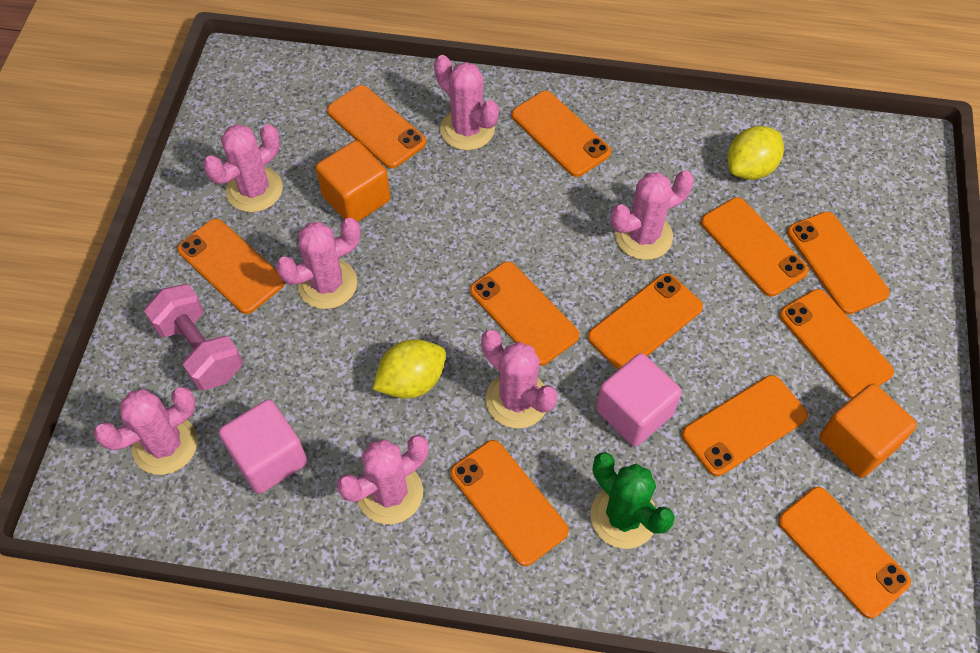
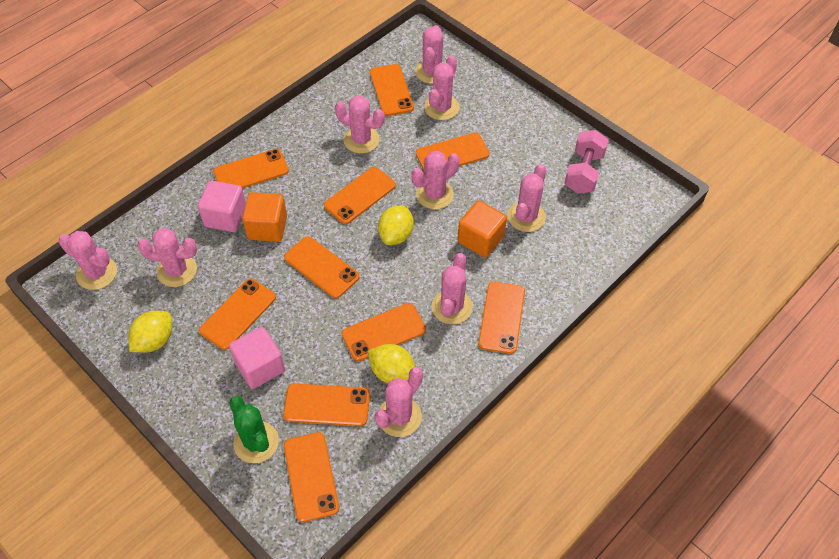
orange phone: [177,219,285,314] [327,85,426,169] [450,440,569,566] [470,261,580,366] [512,91,611,177] [588,273,703,370] [682,375,808,476] [701,197,809,297] [778,487,911,619] [779,289,894,399] [787,211,890,314] = 11 -> [199,279,276,350] [213,149,289,189] [283,383,370,426] [284,236,360,298] [284,432,339,522] [324,167,396,224] [342,303,426,361] [370,64,414,116] [416,133,489,171] [478,281,525,354] = 10
pink cactus: [94,386,198,475] [203,124,283,212] [276,218,361,309] [337,435,428,524] [434,55,499,150] [481,330,558,428] [611,171,694,260] = 7 -> [59,231,117,290] [137,228,197,287] [335,96,385,154] [375,367,423,437] [412,151,460,209] [415,25,444,84] [424,56,459,120] [431,253,473,325] [508,164,546,232] = 9
yellow lemon: [373,339,446,399] [728,126,784,180] = 2 -> [128,311,172,352] [368,344,415,383] [378,206,414,245] = 3

